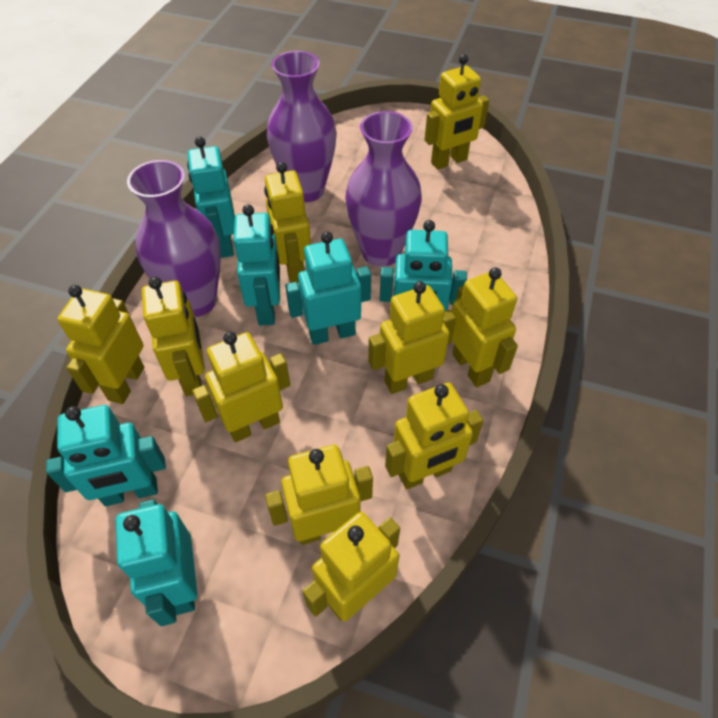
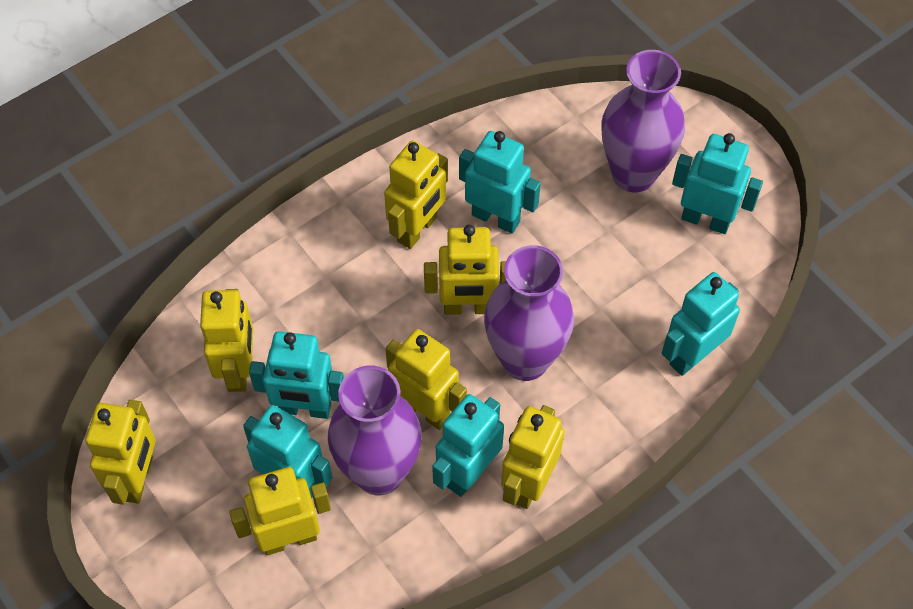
yellow robot: [57,285,144,404] [142,277,205,396] [192,332,290,442] [264,162,311,283] [265,445,373,545] [303,512,400,621] [368,281,456,394] [385,383,483,489] [425,54,489,170] [452,267,518,387] = 10 -> [85,400,156,505] [200,289,253,392] [229,467,331,555] [384,141,448,249] [385,329,467,430] [424,225,506,315] [501,405,565,509] = 7

